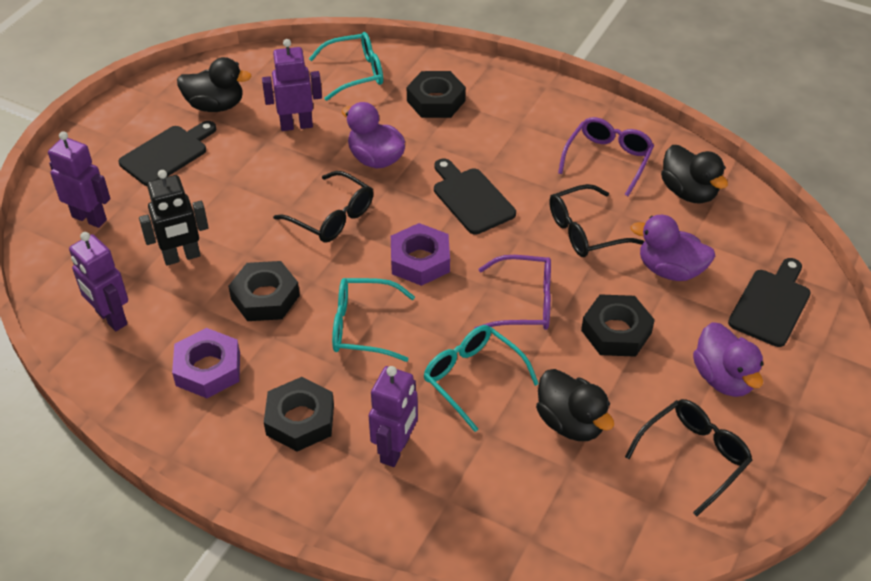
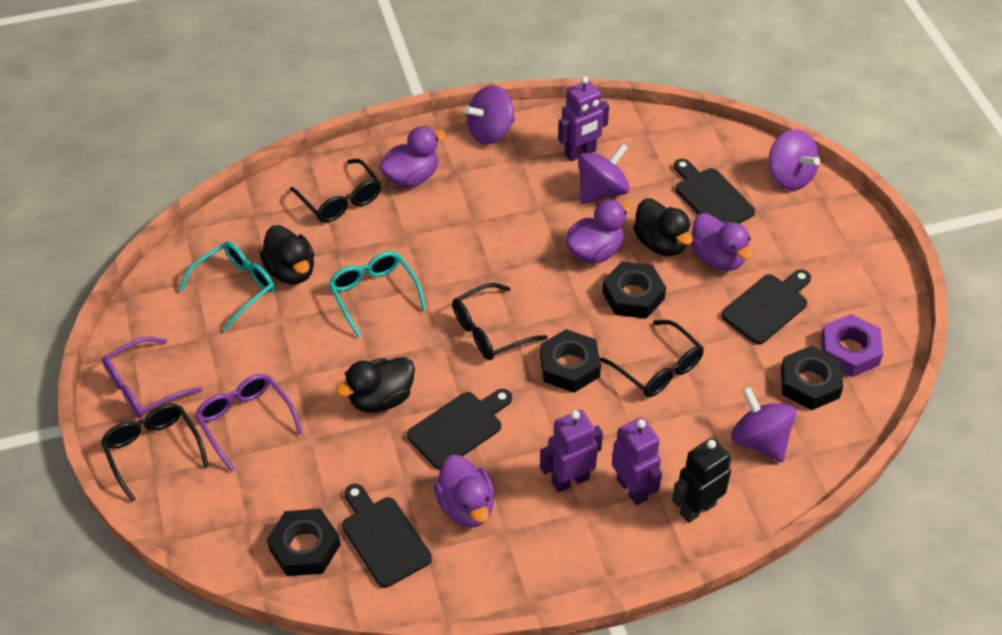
black cutting board: [119,121,216,186] [434,158,516,235] [728,258,811,347] = 3 -> [342,484,432,588] [407,389,512,470] [674,159,755,223] [721,269,811,344] = 4
black glasses: [273,171,373,243] [549,184,644,257] [625,399,753,516] = 3 -> [101,404,209,502] [290,159,381,223] [452,283,548,360] [600,320,704,397] = 4
purple duck: [341,102,405,169] [630,215,715,281] [693,322,764,397] = 3 -> [379,126,446,187] [434,455,495,528] [566,199,632,263] [691,213,753,271] = 4
purple nut: [172,328,240,398] [391,223,450,286] = 2 -> [821,314,883,377] = 1
purple robot: [48,131,110,228] [69,232,128,331] [262,39,322,131] [369,366,418,467] = 4 -> [540,410,603,493] [558,76,609,161] [612,417,662,505] = 3
purple spinning top: none = 0 -> [464,85,515,145] [578,143,629,204] [731,386,796,462] [769,129,820,191] = 4
turquoise glasses: [309,32,383,101] [332,278,415,362] [423,325,539,432] = 3 -> [178,242,274,331] [328,251,427,337] = 2

